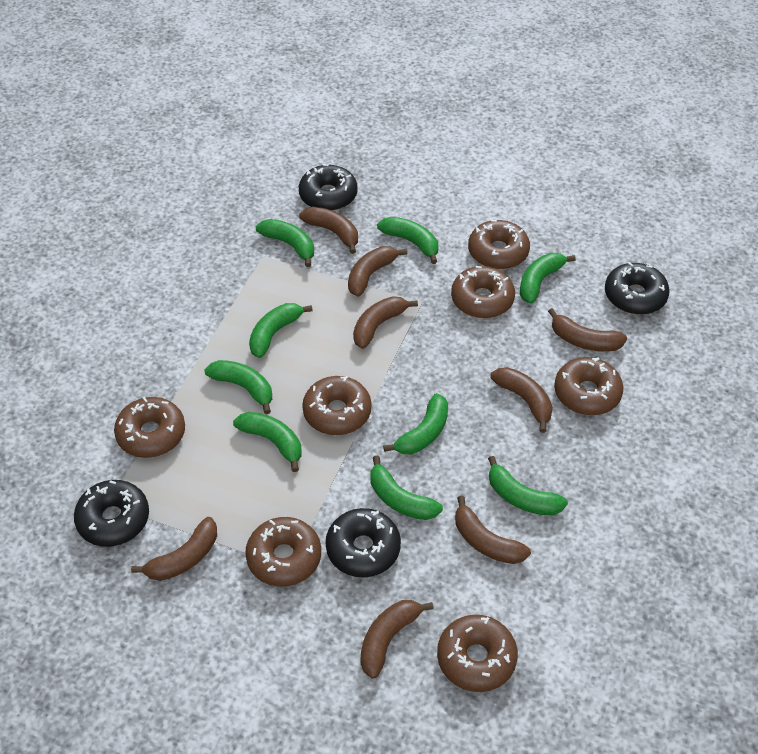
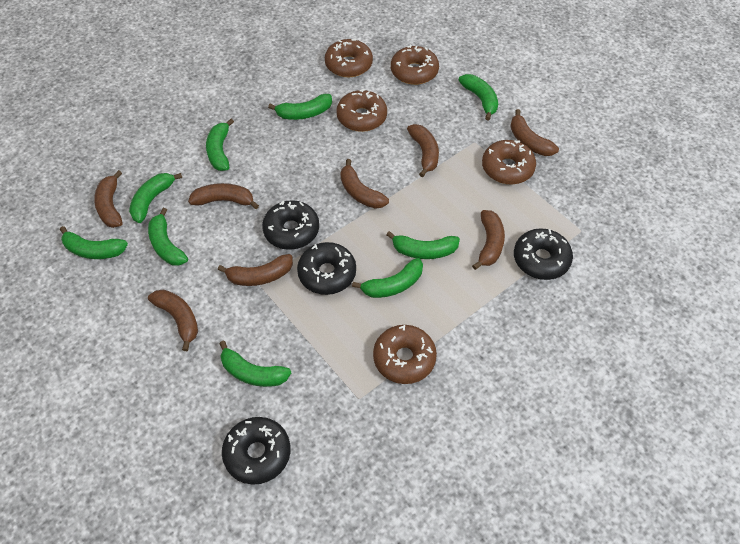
brown donut: [114,397,185,458] [245,517,321,587] [302,376,371,435] [437,615,518,692] [451,266,515,318] [468,220,530,269] [554,357,623,415] = 7 -> [325,39,373,77] [336,89,387,132] [373,325,437,384] [391,45,439,85] [482,140,536,184] = 5

